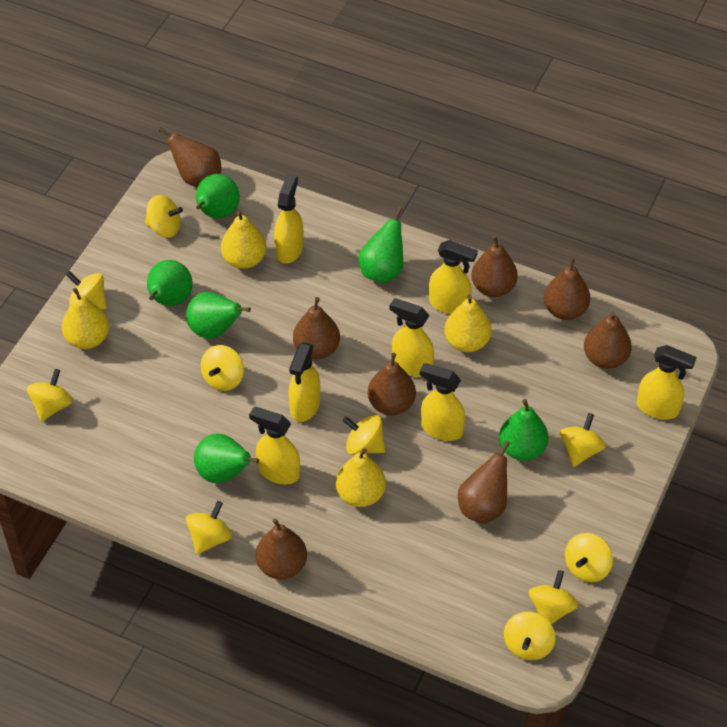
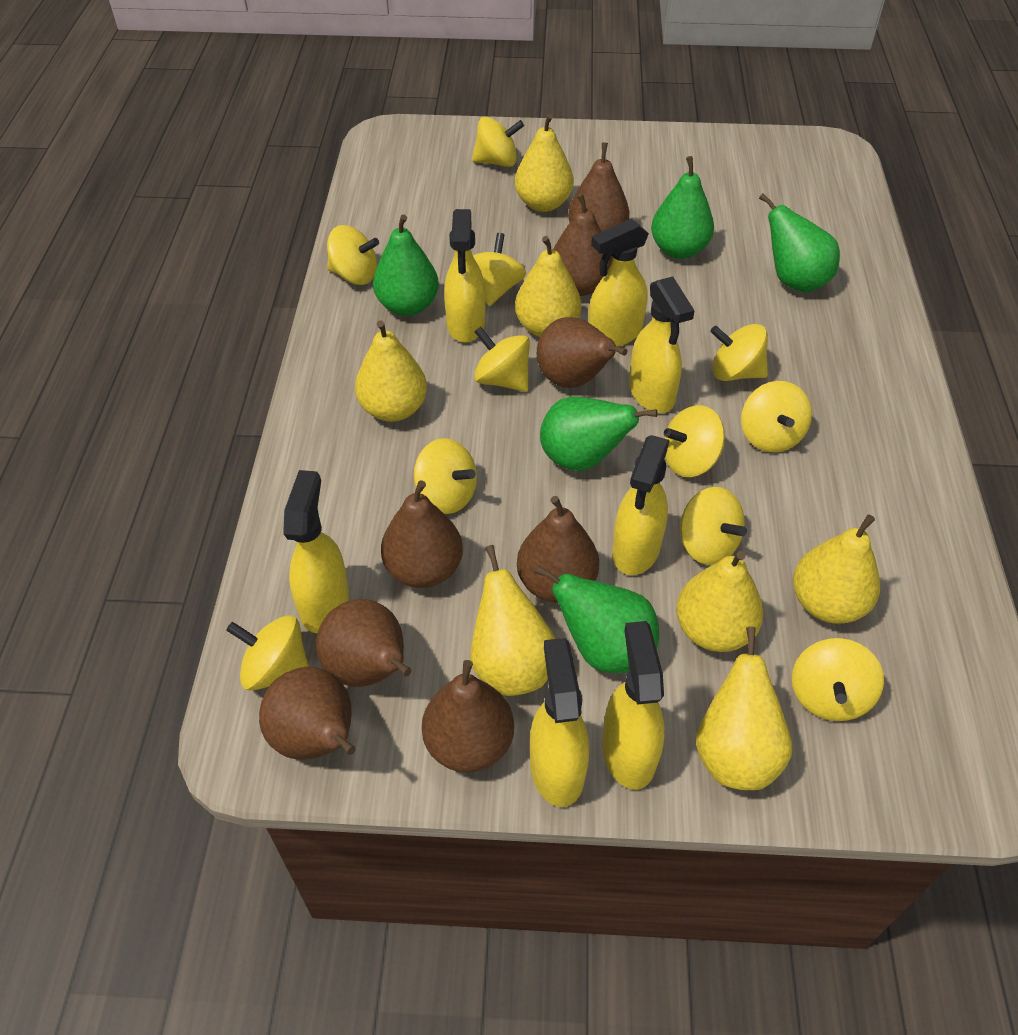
green pear: [147,260,193,306] [186,292,251,339] [194,434,259,483] [196,174,240,219] [358,207,403,283] [499,399,548,461] = 6 -> [373,214,439,316] [535,565,659,673] [540,397,657,471] [651,156,714,259] [759,193,840,292] = 5
yellow pear: [62,288,109,349] [221,211,266,269] [336,448,386,507] [444,295,492,352] = 4 -> [355,320,427,422] [470,545,556,696] [515,114,574,212] [515,236,582,337] [676,551,764,652] [696,627,792,790] [793,514,880,624] = 7
yellow spinning top: [27,369,73,422] [66,271,107,310] [145,195,183,238] [186,501,232,554] [201,345,244,391] [342,415,385,455] [504,612,556,660] [529,570,578,625] [560,413,606,467] [565,533,613,582] = 10 -> [226,615,309,691] [327,225,379,285] [414,438,477,514] [472,116,524,167] [473,233,526,306] [474,327,530,392] [664,405,725,477] [680,487,747,565] [710,324,768,381] [741,381,812,452] [792,638,884,721] = 11

